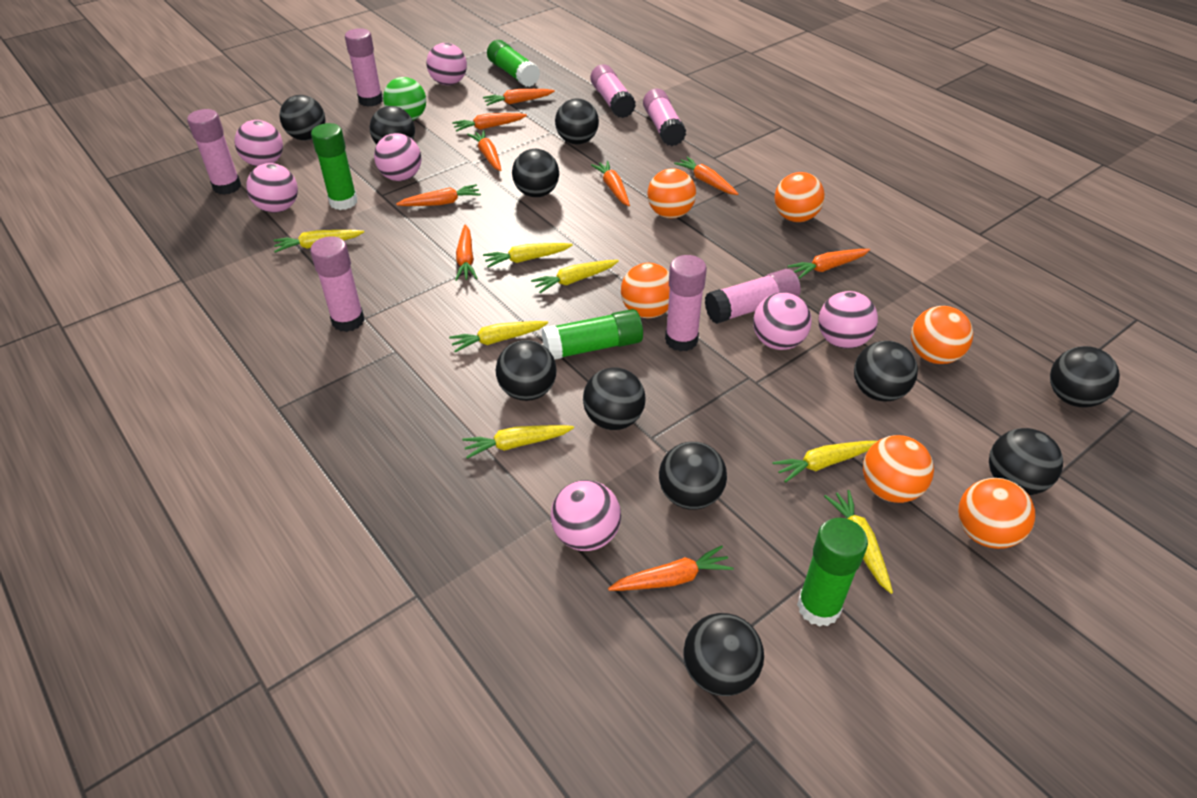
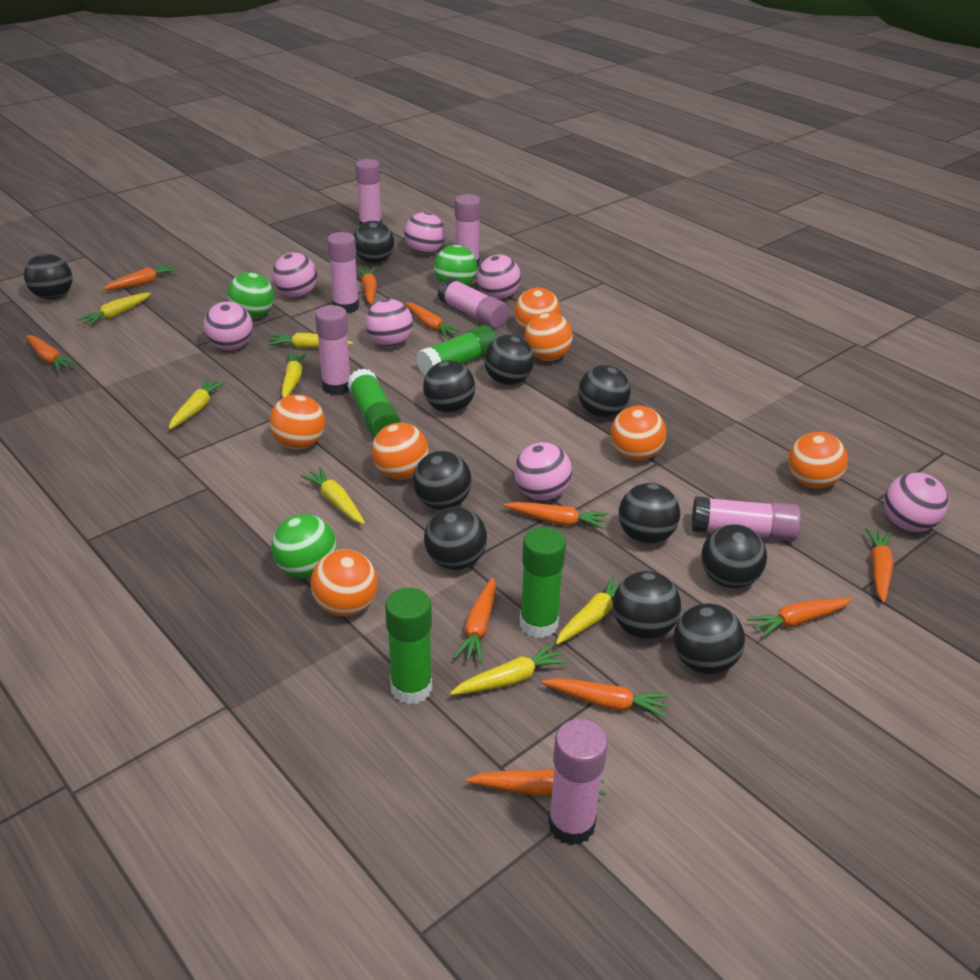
green ball: [383,77,426,120] = 1 -> [227,272,274,319] [272,514,337,578] [434,245,477,286] = 3
orange ball: [621,263,670,318] [647,168,696,218] [774,172,825,222] [863,435,934,503] [911,306,973,364] [958,478,1035,549] = 6 -> [269,394,325,449] [311,549,378,616] [372,423,429,480] [514,288,561,331] [524,312,573,361] [611,406,666,461] [788,432,848,488] = 7
orange carrot: [396,184,481,206] [452,113,527,132] [455,225,477,281] [467,130,501,171] [483,89,555,106] [591,161,630,206] [608,545,733,591] [674,157,738,195] [788,249,870,279] = 9 -> [26,335,77,372] [102,264,177,290] [357,268,377,305] [405,302,461,338] [453,578,496,663] [466,769,606,796] [504,502,608,530] [542,678,669,718] [747,598,852,638] [865,528,893,603] = 10

